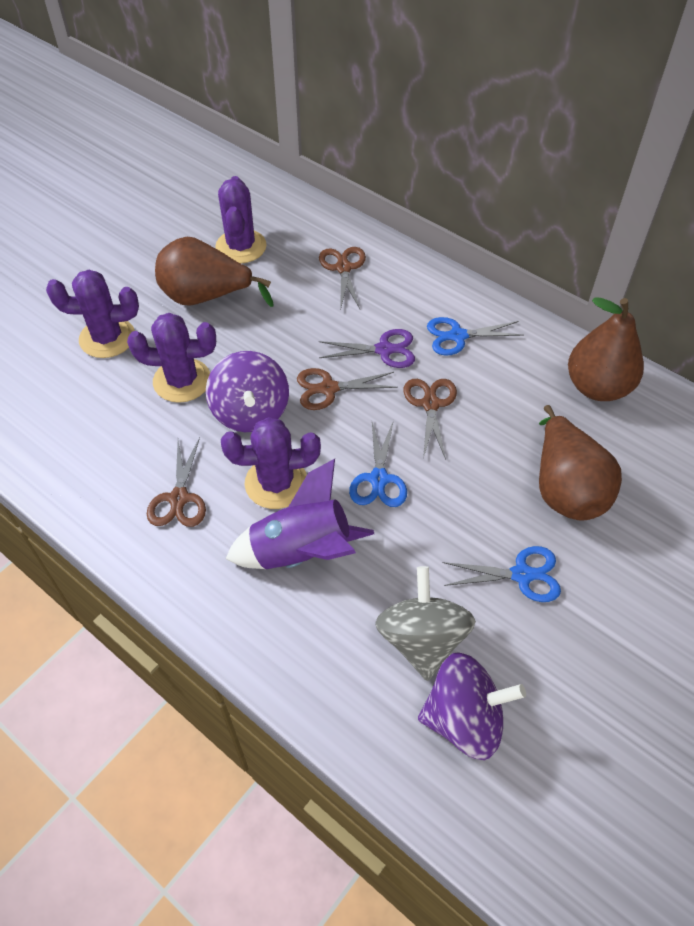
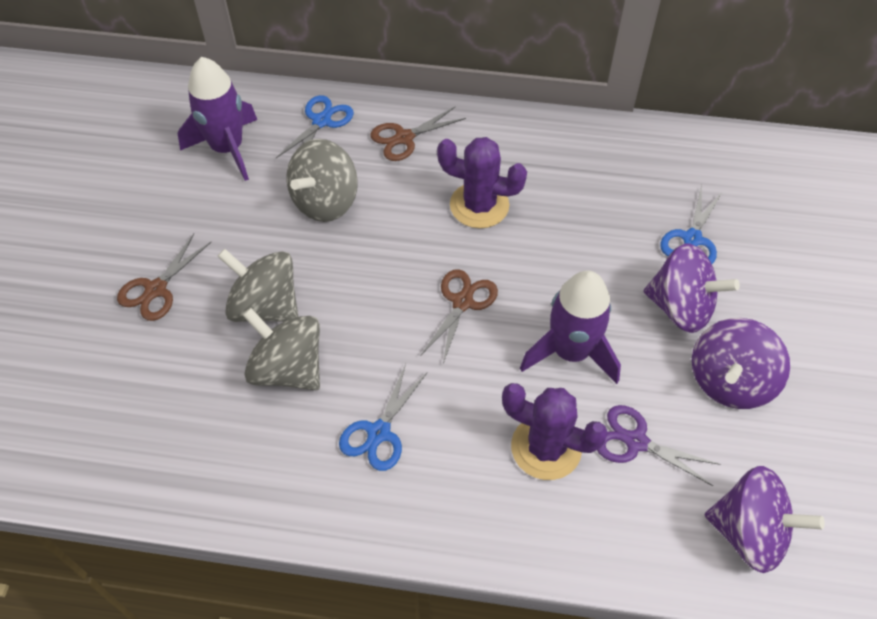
brown pear: [155,237,274,307] [539,405,622,521] [568,297,644,401] = 3 -> none = 0
brown scissors: [147,437,206,527] [297,368,398,410] [319,247,366,309] [404,379,457,460] = 4 -> [117,234,211,321] [371,107,466,161] [421,269,498,363] = 3
grey spinning top: [375,566,476,681] = 1 -> [217,249,299,322] [242,308,320,390] [287,139,358,222] = 3
purple cactus: [46,270,139,358] [127,313,216,403] [215,176,267,264] [221,417,321,509] = 4 -> [437,137,527,228] [502,383,608,480] = 2
purple rocket: [226,459,374,569] = 1 -> [178,57,257,181] [520,271,621,384] = 2
purple spinning top: [206,351,289,432] [418,652,526,760] = 2 -> [644,243,740,333] [692,318,790,409] [705,466,825,573] = 3

